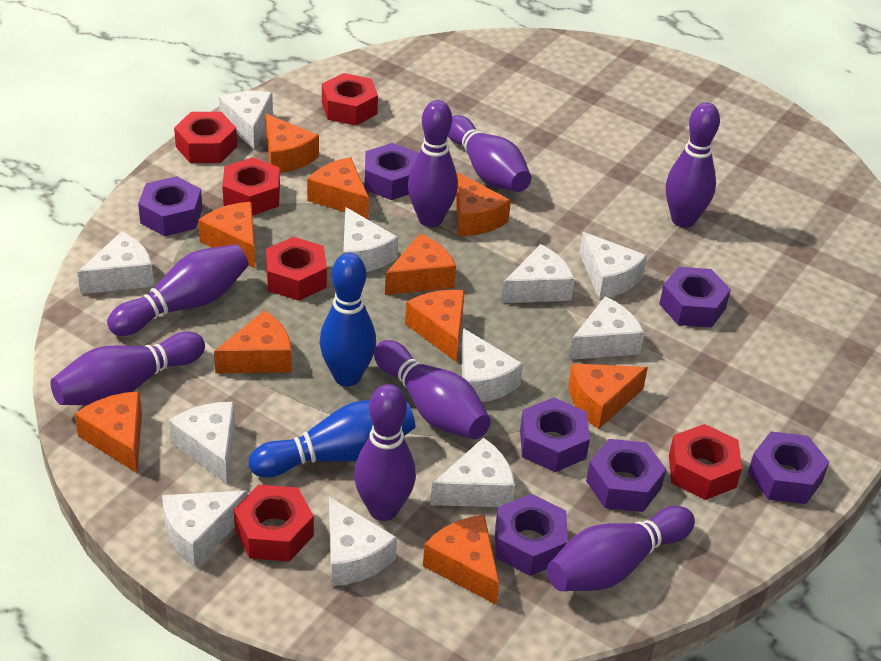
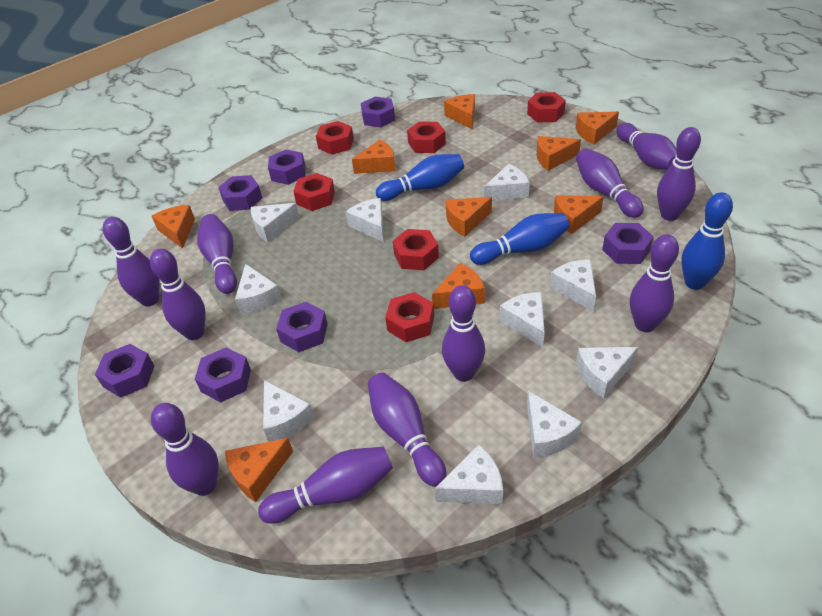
blue bowling pin: [249,400,415,477] [320,253,376,386] = 2 -> [376,154,464,201] [470,213,569,265] [681,192,733,290] = 3
orange cheese: [74,391,142,473] [198,202,256,269] [214,310,292,373] [265,114,319,173] [307,157,369,219] [385,234,456,295] [405,290,465,362] [423,515,500,605] [456,172,511,236] [568,363,648,429] = 10 -> [152,205,195,249] [225,438,293,502] [352,140,396,174] [432,263,485,309] [444,94,475,129] [445,197,492,237] [537,136,581,171] [554,195,604,234] [576,111,619,144] = 9
purple bowling pin: [50,332,205,405] [107,244,249,336] [354,384,416,521] [374,340,491,440] [408,100,458,227] [448,115,531,192] [547,506,695,591] [666,102,720,228] = 8 -> [103,217,160,307] [150,249,206,340] [151,403,219,496] [197,214,237,294] [258,447,393,524] [368,373,446,487] [442,285,485,382] [576,148,644,218] [616,123,677,170] [630,234,679,332] [657,127,701,221] = 11
white cheese: [77,231,154,294] [162,490,248,567] [169,402,235,484] [219,91,273,150] [329,497,397,586] [343,207,398,272] [430,437,515,507] [461,328,523,402] [501,244,575,303] [569,296,644,360] [579,232,647,299] = 11 -> [235,264,282,314] [251,203,300,242] [263,380,314,442] [346,198,384,242] [435,445,503,504] [484,164,530,201] [499,292,545,348] [527,391,582,458] [550,259,596,312] [576,347,638,399] = 10

